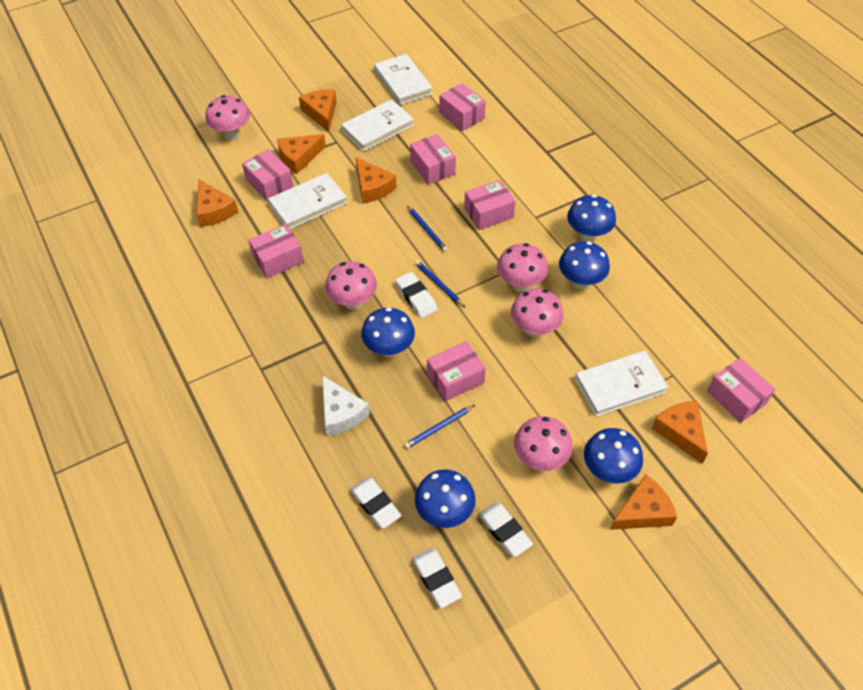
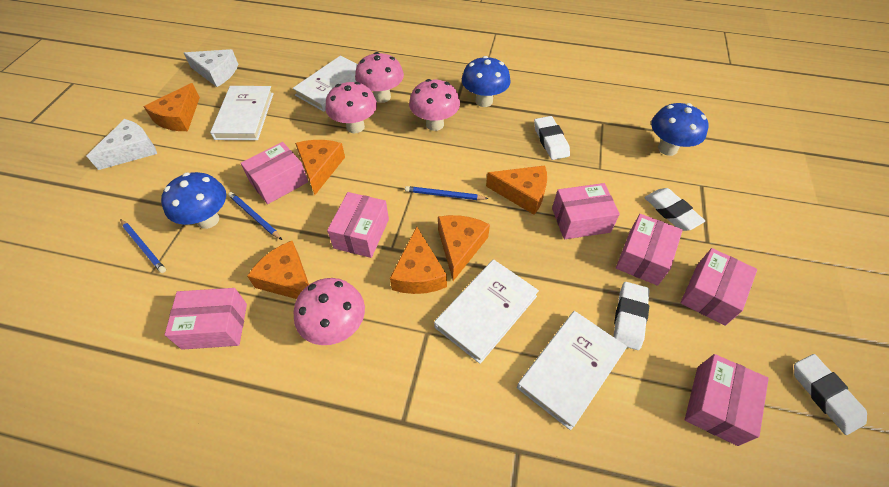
blue mushroom: [361,308,415,357] [415,469,476,528] [559,241,610,290] [567,195,616,242] [584,428,643,484] = 5 -> [161,172,226,229] [462,56,511,107] [651,103,708,156] = 3
pink mushroom: [205,95,250,140] [325,261,377,310] [497,243,548,292] [511,288,564,338] [514,416,573,471] = 5 -> [294,278,365,345] [325,82,377,133] [355,52,404,103] [409,79,460,131] = 4
white cheese: [322,375,370,436] = 1 -> [87,119,157,170] [184,49,238,87] = 2

